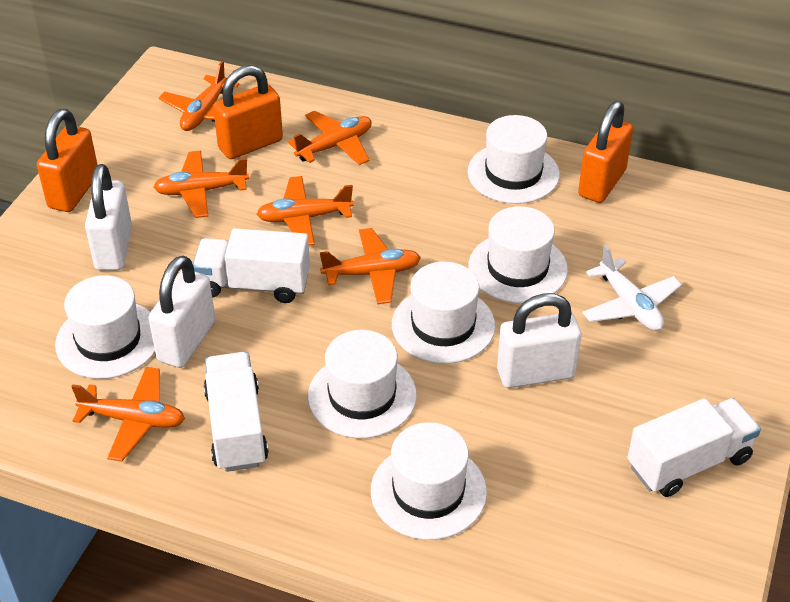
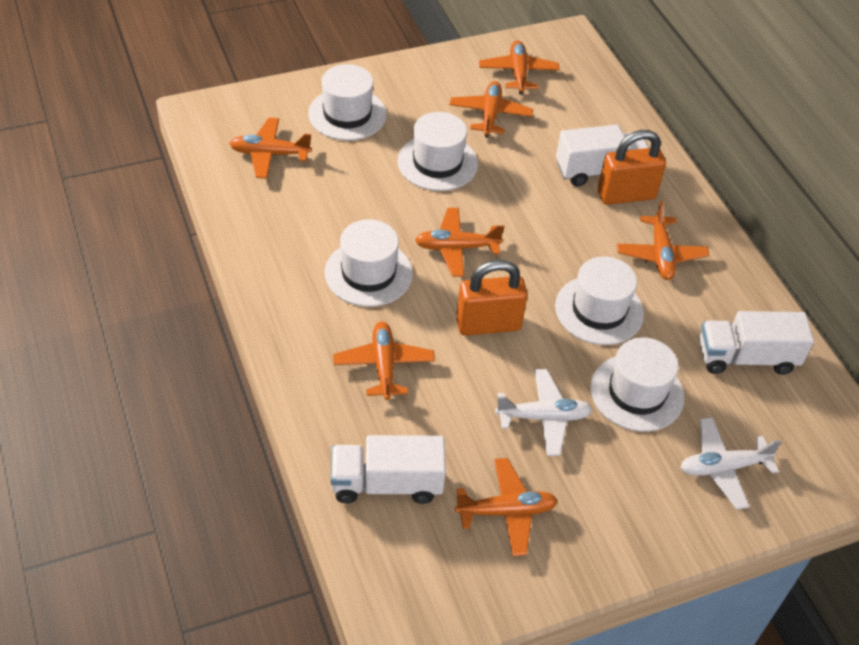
orange padlock: [37,109,98,212] [213,65,283,159] [578,101,633,203] = 3 -> [456,260,528,336] [598,130,666,205] = 2
orange plane: [71,367,185,461] [154,151,249,218] [159,61,240,131] [257,176,354,246] [288,111,372,165] [320,228,421,304] = 6 -> [229,118,312,179] [333,322,435,400] [415,208,504,277] [450,81,533,137] [455,458,558,556] [479,40,560,94] [617,201,709,280] = 7
white hat: [55,275,155,379] [308,330,417,438] [371,422,487,540] [392,262,495,364] [468,115,560,204] [468,206,568,303] = 6 -> [308,64,387,141] [325,220,413,307] [398,112,478,191] [555,256,644,345] [591,337,684,432] = 5
white padlock: [85,164,132,270] [148,256,215,368] [497,293,581,388] = 3 -> none = 0
white plane: [582,245,682,331] = 1 -> [495,369,593,456] [680,417,782,510] = 2

